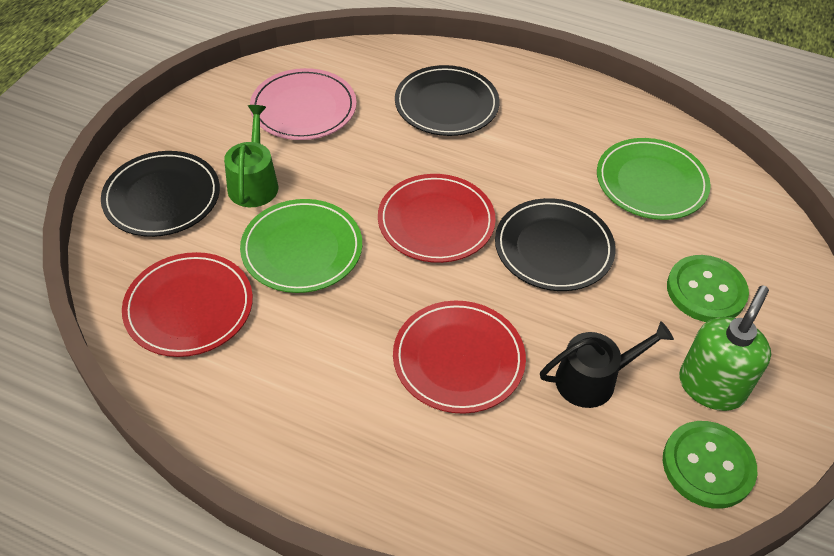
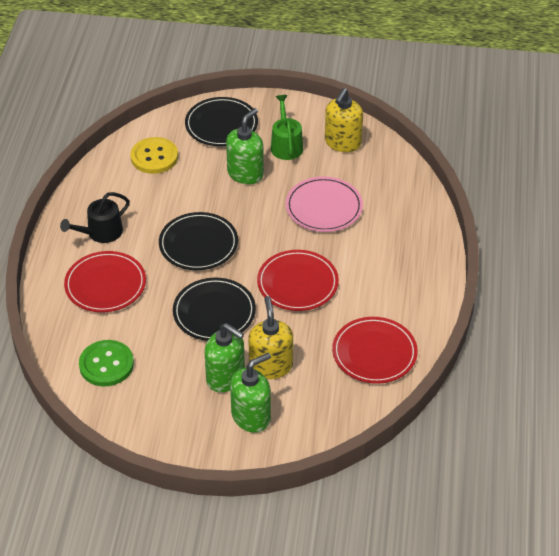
green button: [663,421,757,509] [667,255,749,322] = 2 -> [79,340,134,386] = 1
green plate: [240,199,362,293] [597,138,711,220] = 2 -> none = 0
green soap dispenser: [679,285,771,411] = 1 -> [204,323,245,393] [226,108,264,184] [230,353,271,433] = 3
yellow button: none = 0 -> [131,137,178,174] = 1
yellow soap dispenser: none = 0 -> [248,296,293,379] [325,88,363,152] = 2

